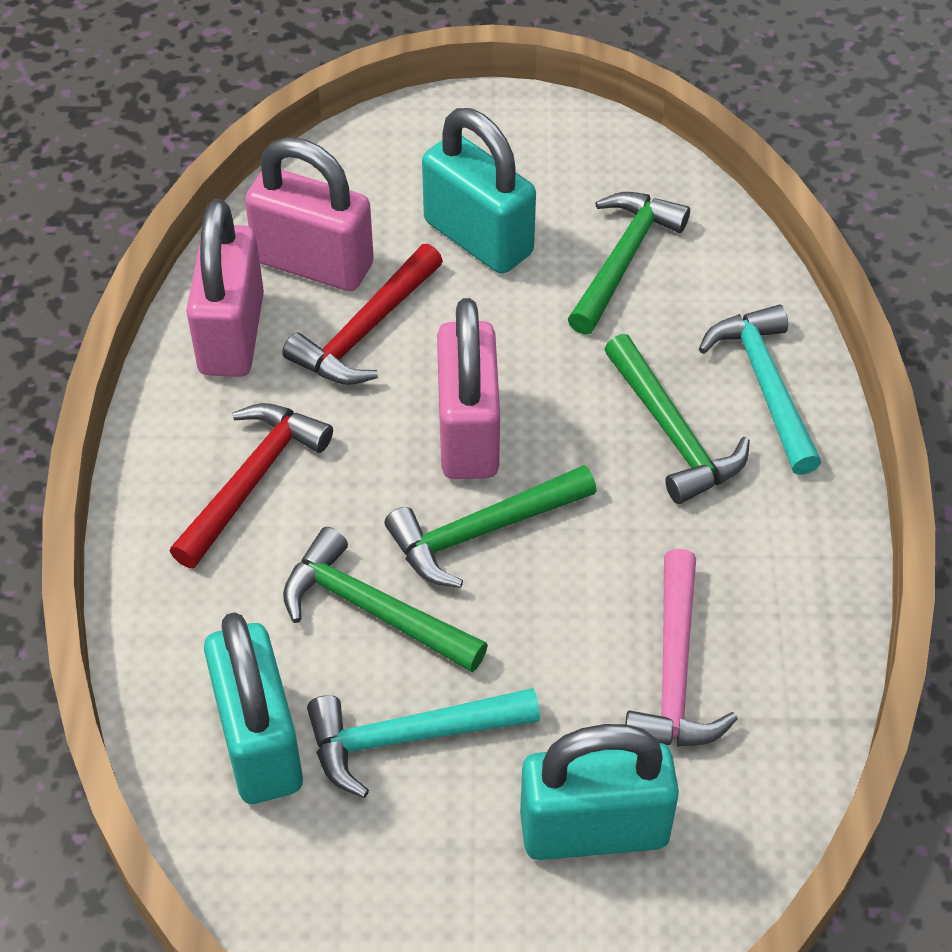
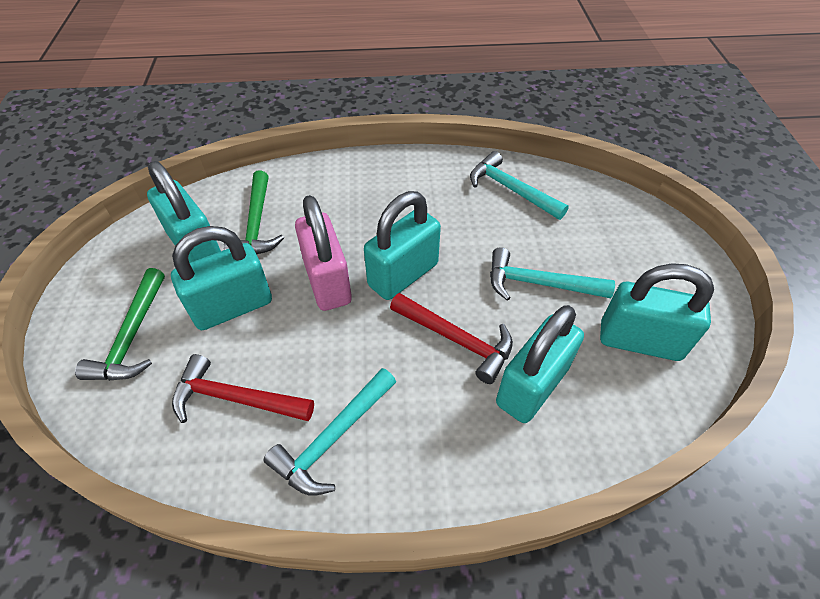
green hammer: [283,527,488,672] [384,465,596,588] [568,192,690,335] [604,334,750,504] = 4 -> [75,268,165,380] [224,170,284,254] = 2
pink hammer: [625,549,738,747] = 1 -> none = 0
pink padlock: [186,199,264,377] [245,137,374,291] [437,298,500,479] = 3 -> [295,195,352,311] = 1
turquoise hammer: [307,688,540,798] [699,304,821,475] = 2 -> [264,368,396,496] [470,151,569,220] [490,247,615,301] = 3
turquoise padlock: [204,612,303,804] [422,108,536,274] [520,724,679,860] = 3 -> [147,161,221,263] [171,226,272,330] [364,191,441,300] [496,305,584,423] [600,263,714,361] = 5

